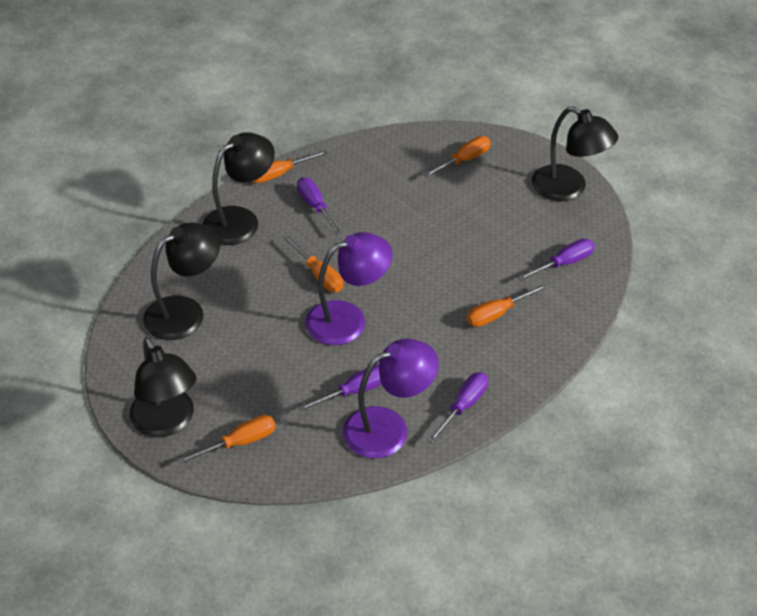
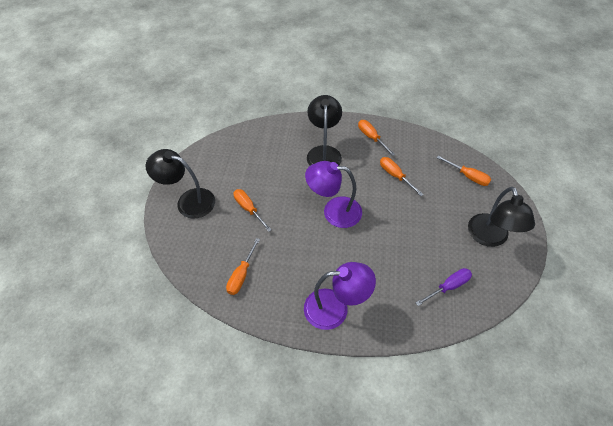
black lamp: [130,337,196,437] [143,223,220,340] [203,132,275,245] [532,107,618,201] = 4 -> [146,149,215,219] [307,95,342,166] [468,187,535,247] = 3
purple screwdriver: [297,177,342,235] [298,364,382,412] [427,372,488,444] [518,239,595,281] = 4 -> [415,268,472,306] = 1

